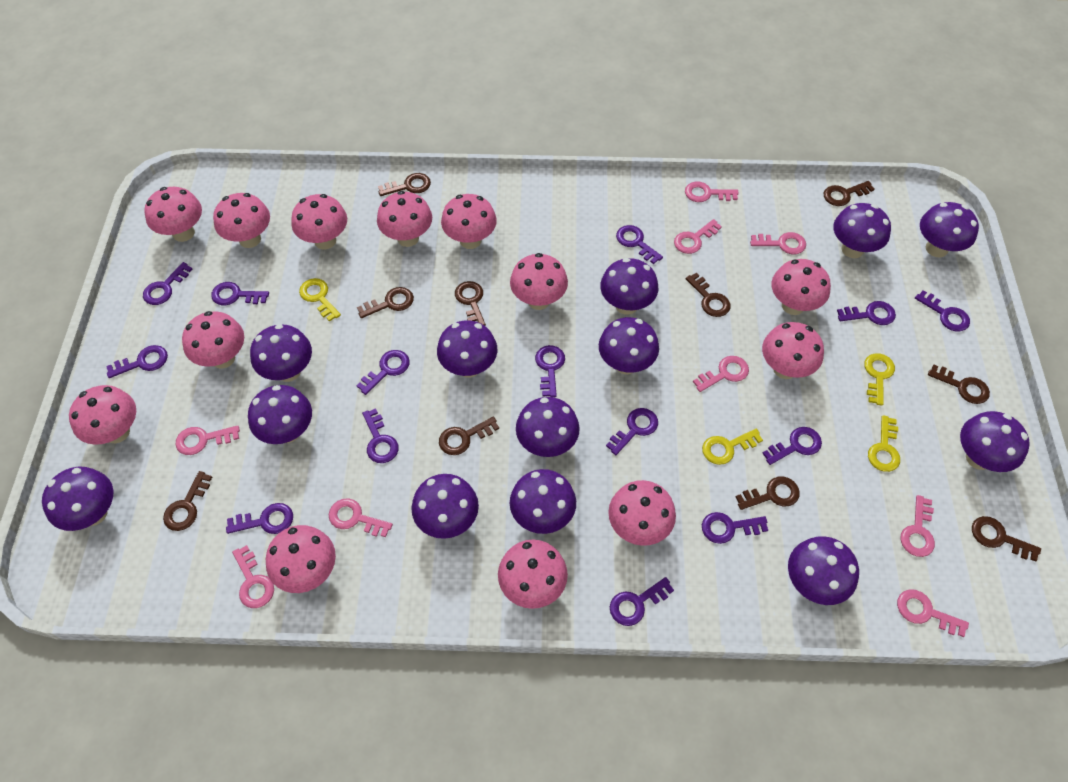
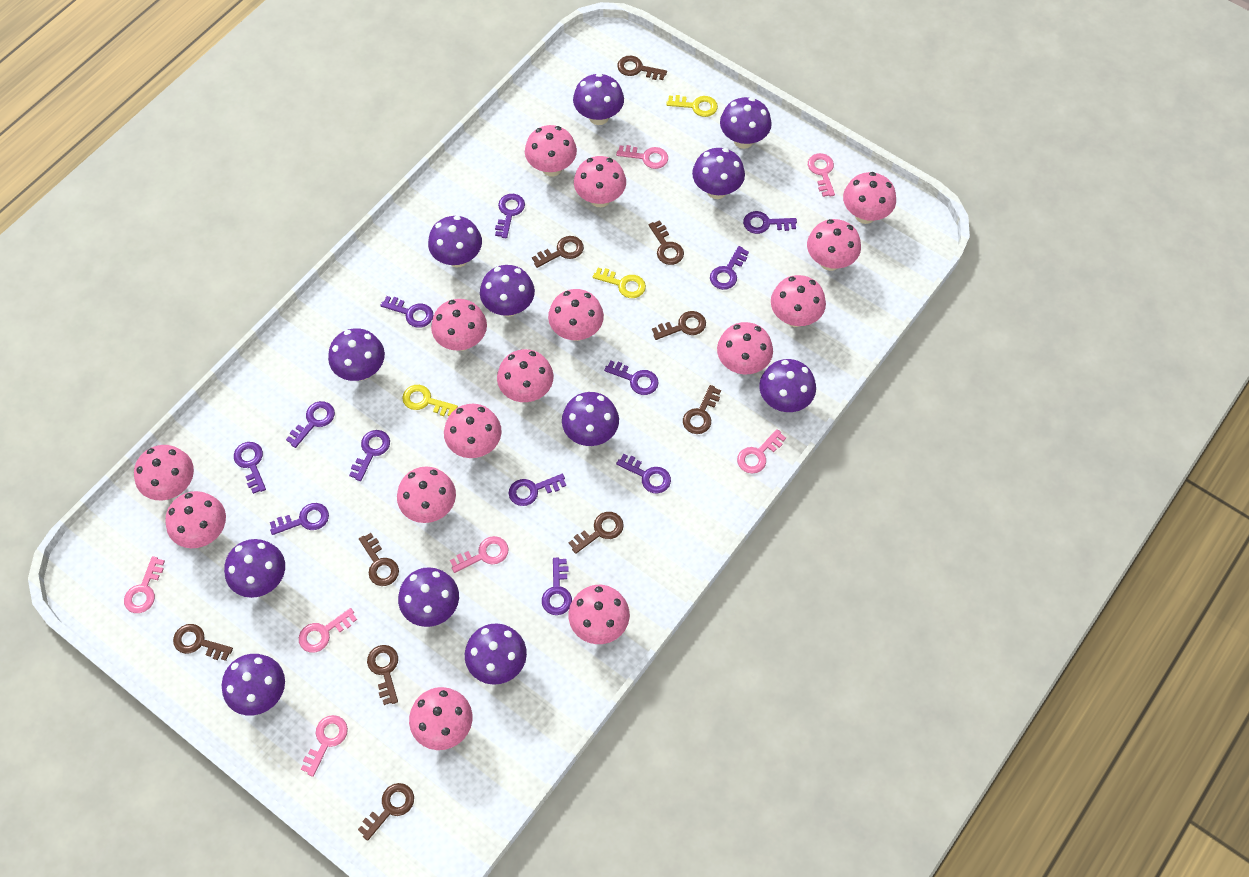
pink key: [176,425,240,455] [232,545,274,608] [329,498,393,537] [674,219,722,254] [685,182,739,202] [693,356,749,392] [750,232,806,254] [897,589,969,637] [900,495,935,557] = 9 -> [124,556,165,613] [299,608,357,653] [301,715,348,777] [450,536,509,573] [616,145,668,169] [737,429,786,473] [808,153,835,197] = 7
pink mushroom: [69,385,136,445] [144,187,202,242] [182,311,244,369] [213,193,270,248] [266,525,336,593] [291,194,347,249] [377,191,432,247] [441,194,497,249] [498,540,568,609] [510,253,568,310] [608,480,676,546] [762,322,824,379] [771,259,831,315] = 13 -> [134,445,194,500] [165,491,226,548] [397,466,456,523] [409,687,472,750] [431,299,487,351] [444,404,502,458] [497,349,554,402] [525,125,577,176] [548,289,604,341] [569,585,630,644] [574,156,626,207] [717,322,773,374] [771,275,826,327] [807,219,861,271] [843,172,896,224] = 15
purple key: [106,345,168,378] [143,262,192,305] [211,282,269,305] [226,503,293,534] [357,350,410,395] [362,408,399,463] [535,345,565,397] [606,408,658,455] [610,577,674,626] [616,225,663,264] [702,512,768,544] [762,427,822,465] [837,301,896,325] [915,290,970,332] = 14 -> [234,442,266,494] [270,503,329,535] [286,401,335,448] [349,430,390,481] [380,296,434,328] [495,194,525,238] [509,474,566,506] [542,558,572,615] [604,360,659,395] [616,454,671,494] [710,246,749,290] [743,211,797,234] = 12
purple mushroom: [42,467,113,531] [248,385,312,444] [250,324,312,382] [411,474,479,539] [437,320,497,378] [510,469,576,534] [516,397,580,457] [599,317,659,374] [600,258,658,315] [788,536,859,605] [833,203,891,258] [920,202,979,257] [960,411,1030,472] = 13 -> [222,654,285,716] [224,539,285,598] [328,328,385,381] [398,567,459,627] [428,216,482,268] [465,623,527,685] [480,265,535,317] [562,392,619,446] [573,73,624,125] [692,148,745,199] [720,97,772,149] [759,359,816,412] = 12
yellow key: [299,278,341,322] [702,429,763,465] [864,353,895,406] [868,415,900,472] = 4 -> [402,385,458,416] [593,268,646,298] [666,95,718,117] = 3

